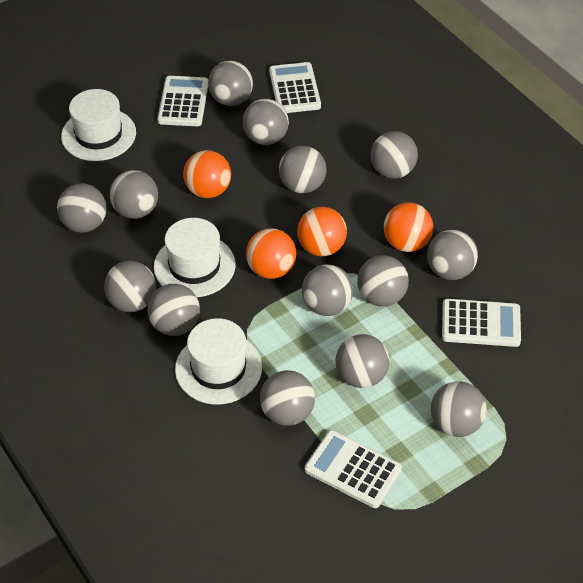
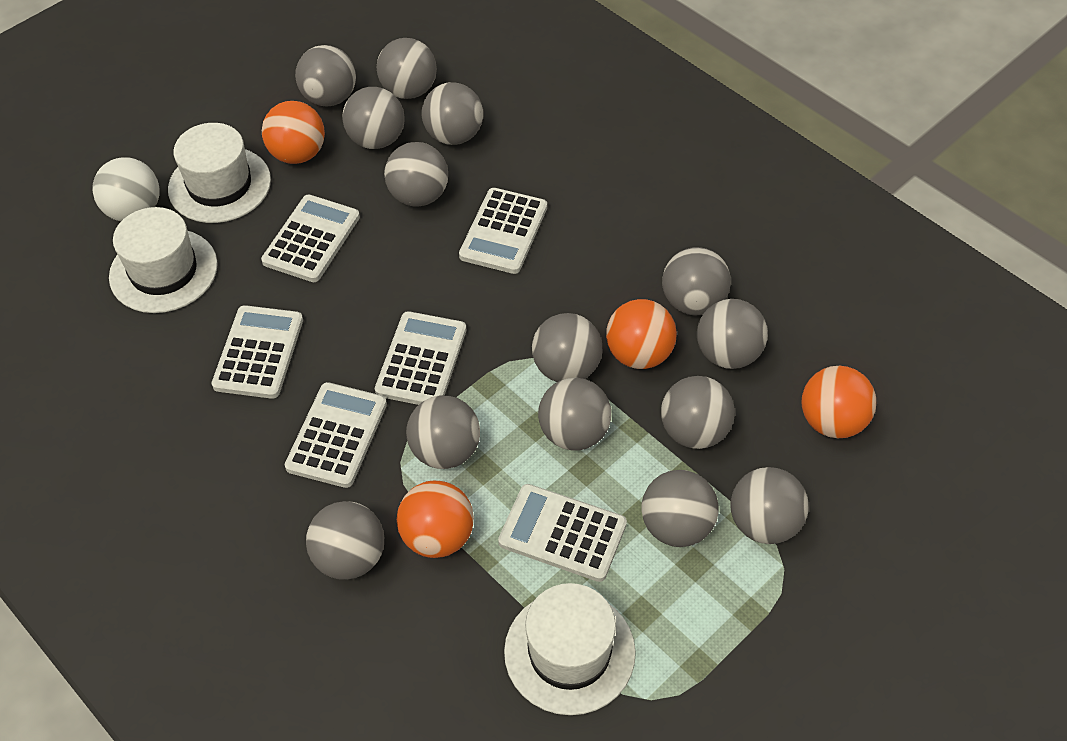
white ball: none = 0 -> [92,157,159,221] = 1
white calculator: [157,76,208,126] [269,62,321,113] [305,430,402,508] [442,299,521,347] = 4 -> [212,305,303,399] [261,195,360,282] [285,382,387,488] [375,311,466,405] [459,188,547,274] [498,484,627,582] = 6

